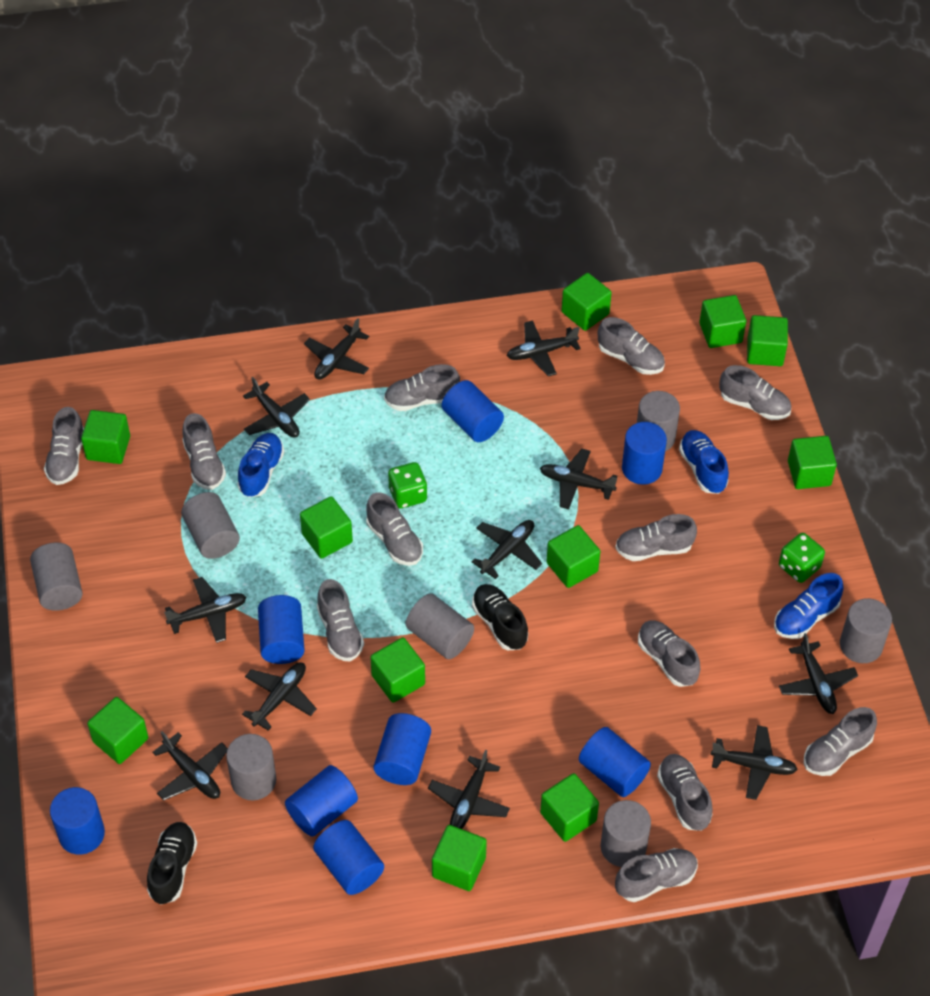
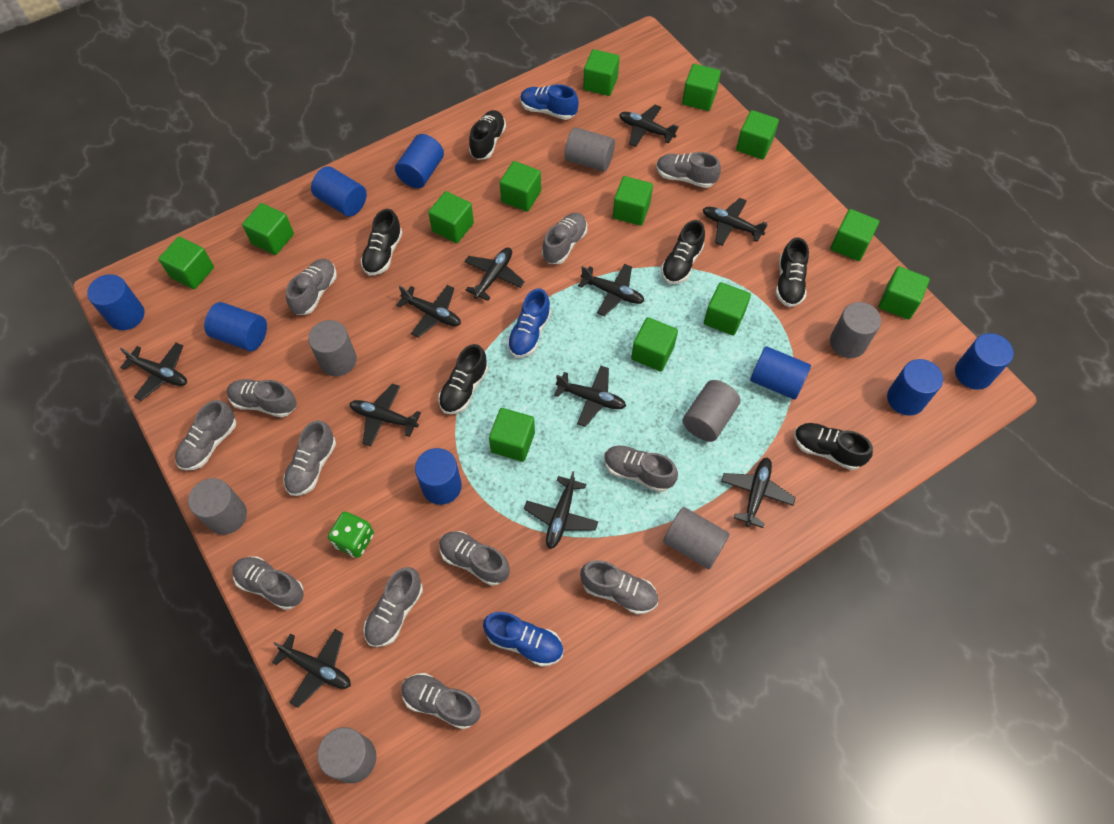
black shoe: [147,822,197,904] [472,584,528,650] = 2 -> [360,209,403,275] [438,344,488,414] [469,110,506,160] [661,220,705,284] [776,237,809,307] [794,423,873,470] = 6
green cube: [81,410,130,464] [87,697,148,764] [300,496,353,559] [371,637,425,703] [432,825,487,891] [540,773,599,842] [546,525,600,588] [561,273,612,331] [699,295,746,348] [747,315,788,366] [788,436,837,489] = 11 -> [158,237,214,289] [242,203,294,255] [428,191,474,243] [489,408,535,462] [500,161,541,212] [583,49,620,96] [613,176,653,226] [631,317,678,371] [682,64,721,111] [704,282,751,336] [736,110,779,159] [830,209,879,261] [879,266,930,320] = 13
green dice: [388,462,427,508] [779,533,825,583] = 2 -> [328,511,374,558] = 1

